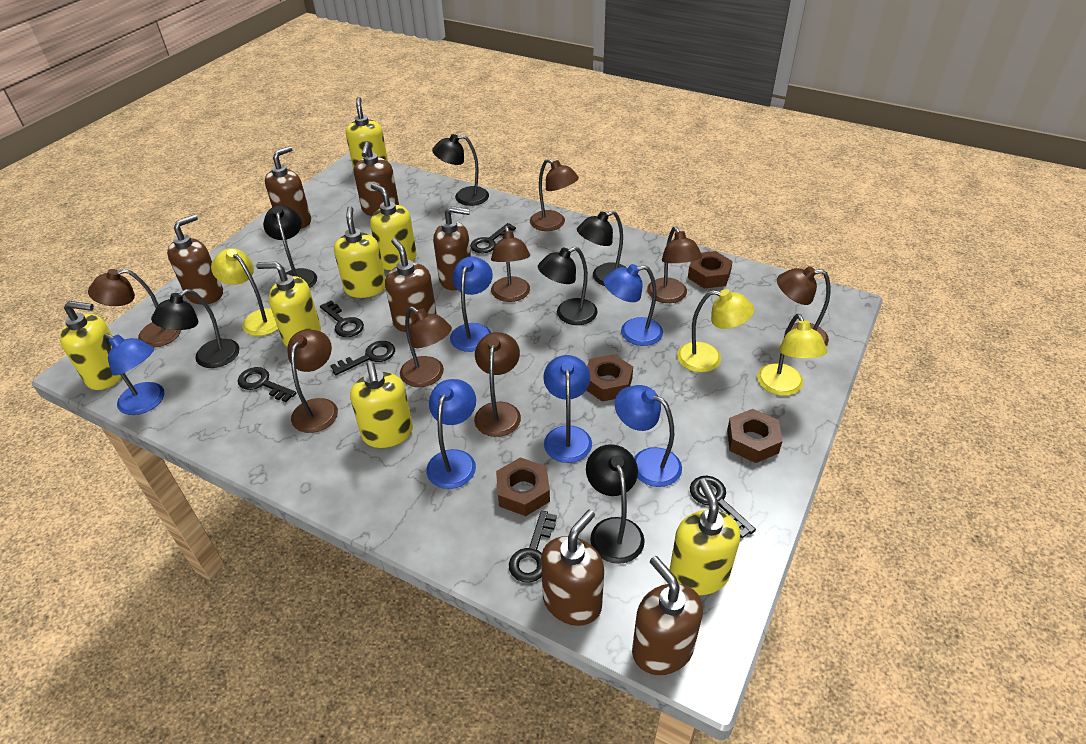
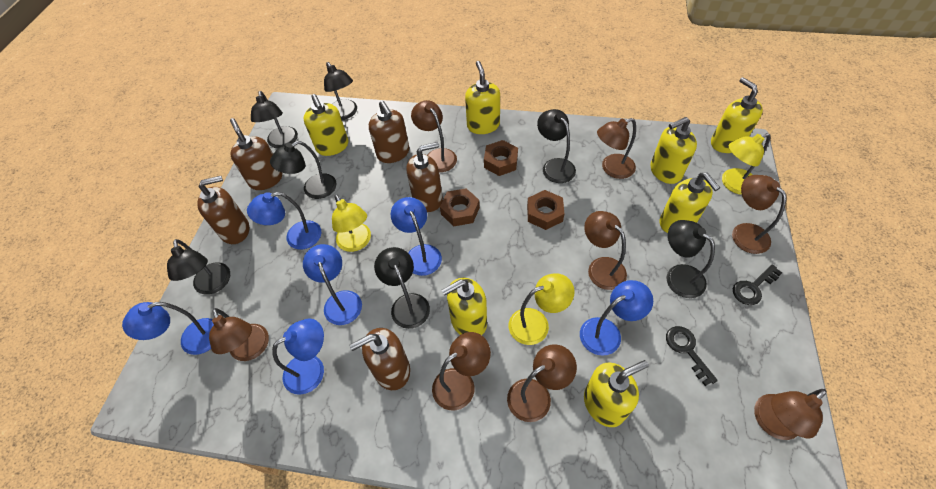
black key: [238,367,297,402] [320,301,364,337] [330,341,395,375] [470,223,516,253] [509,510,557,583] [690,476,756,538] = 6 -> [666,326,718,386] [733,264,782,305] = 2
black lamp: [151,289,239,368] [263,205,317,288] [432,134,489,206] [538,247,598,325] [577,211,627,286] [586,444,645,564] = 6 -> [167,239,230,295] [251,91,298,148] [270,141,336,199] [324,62,357,120] [374,247,430,329] [537,109,576,183] [666,220,715,298] = 7
brown nut: [496,457,550,516] [586,354,633,402] [688,251,733,289] [727,409,783,463] = 4 -> [440,188,480,227] [484,140,518,176] [527,190,564,230] = 3
brown soap dispenser: [167,214,223,305] [265,146,311,229] [354,142,399,216] [385,238,437,332] [433,206,471,290] [541,510,604,626] [632,556,703,675] = 7 -> [197,176,249,244] [230,118,282,190] [349,328,410,390] [369,101,409,163] [407,142,443,212] = 5

